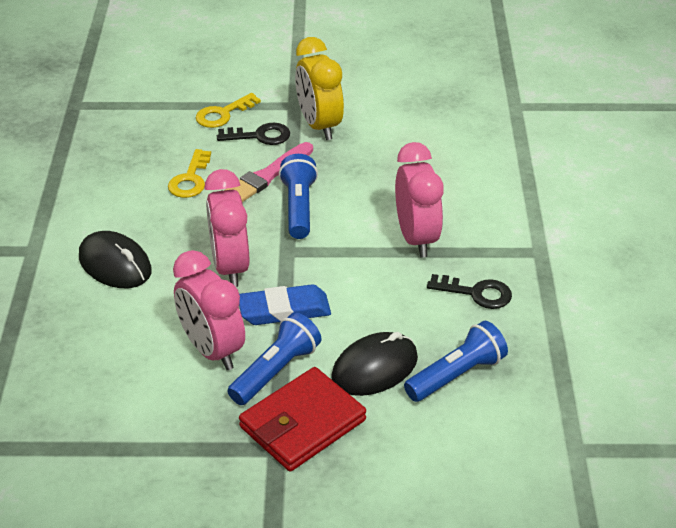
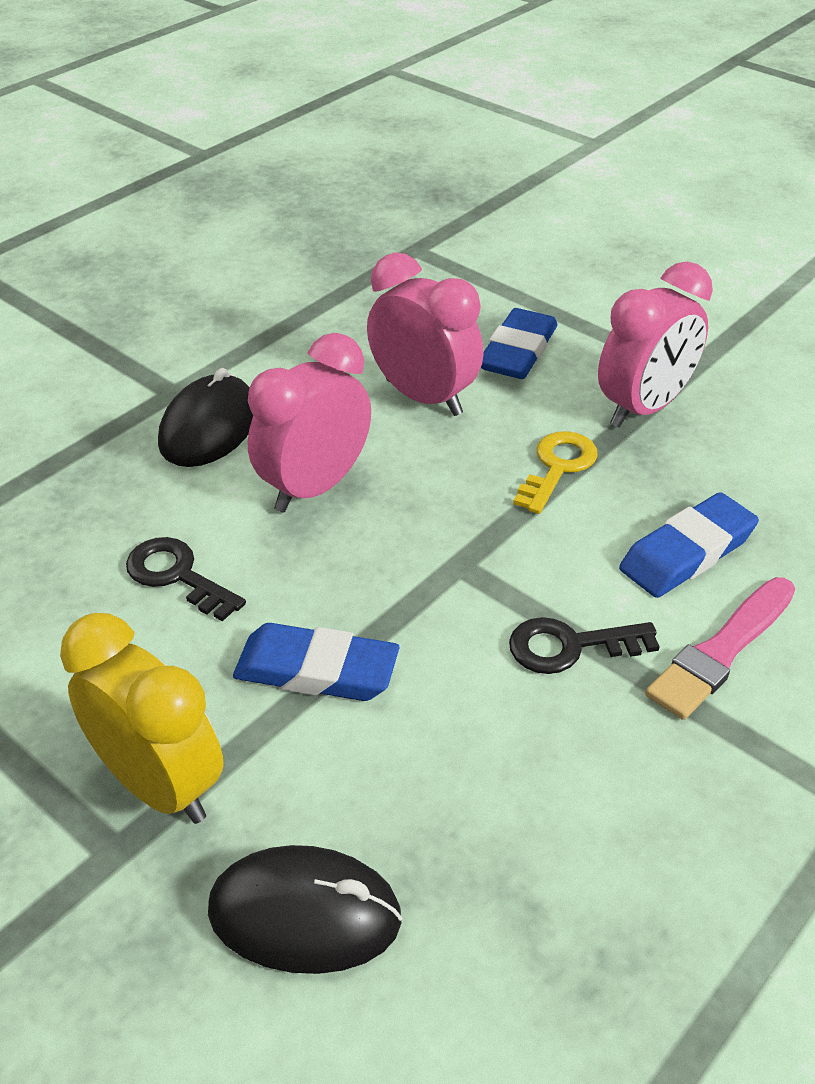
blue eraser: [239,284,331,325] = 1 -> [233,623,399,701] [481,308,558,379] [619,492,759,598] = 3
blue flashlight: [227,312,322,405] [279,154,318,239] [404,321,508,402] = 3 -> none = 0
red wallet: [239,367,366,472] = 1 -> none = 0
yellow key: [168,149,211,198] [196,93,261,128] = 2 -> [513,431,598,514] = 1

